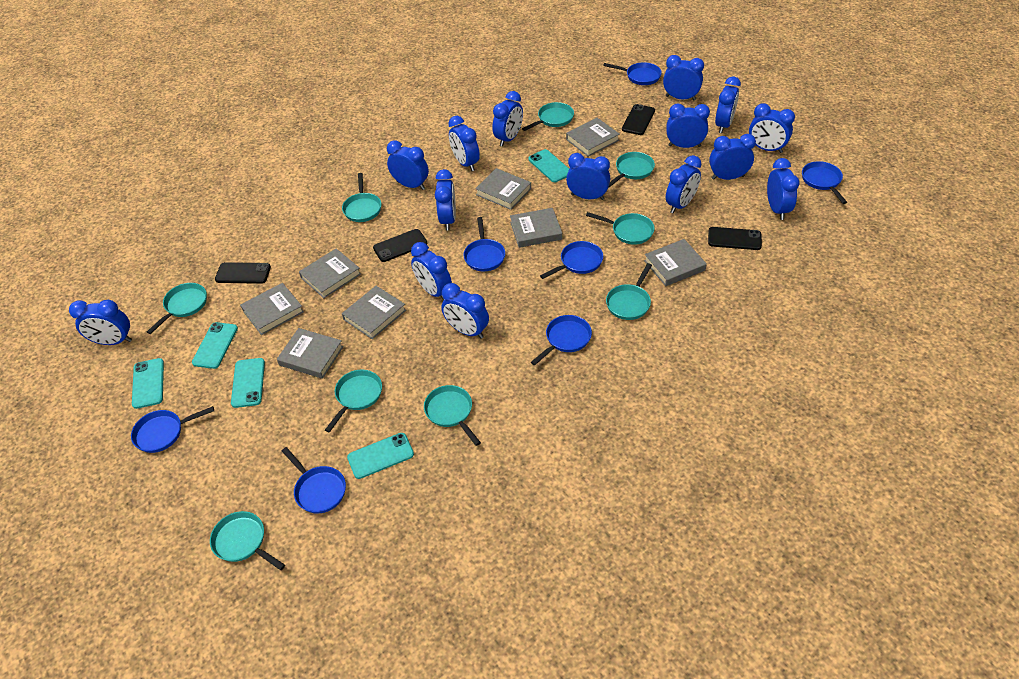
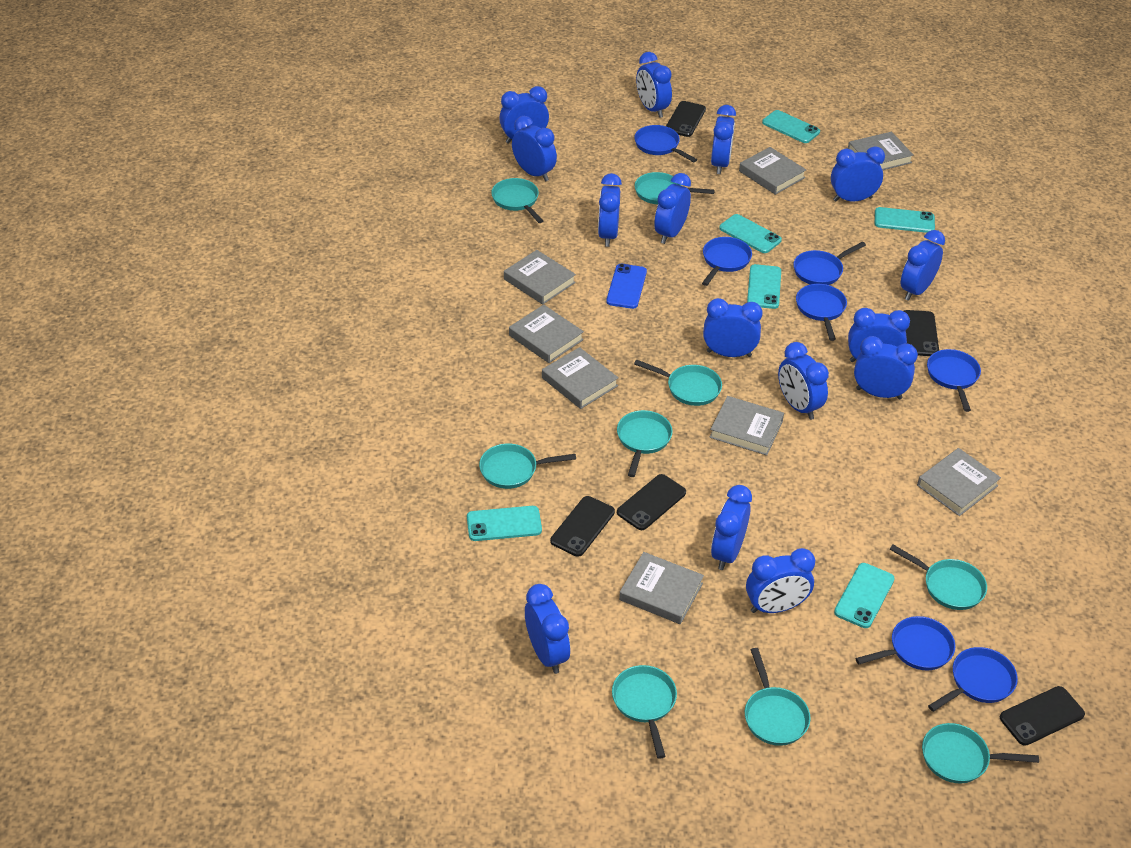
black phone: [215,262,271,284] [373,229,427,262] [622,104,655,135] [708,227,762,250] = 4 -> [550,496,615,557] [617,474,686,530] [666,101,706,137] [904,310,939,356] [1000,686,1085,746] = 5
blue phone: none = 0 -> [606,264,647,309] = 1
turquoise phone: [132,358,164,409] [192,322,238,369] [231,358,265,408] [347,433,414,479] [528,149,569,182] = 5 -> [467,506,542,541] [719,214,782,253] [747,264,781,309] [762,110,820,143] [834,563,895,628] [875,207,935,233] = 6

